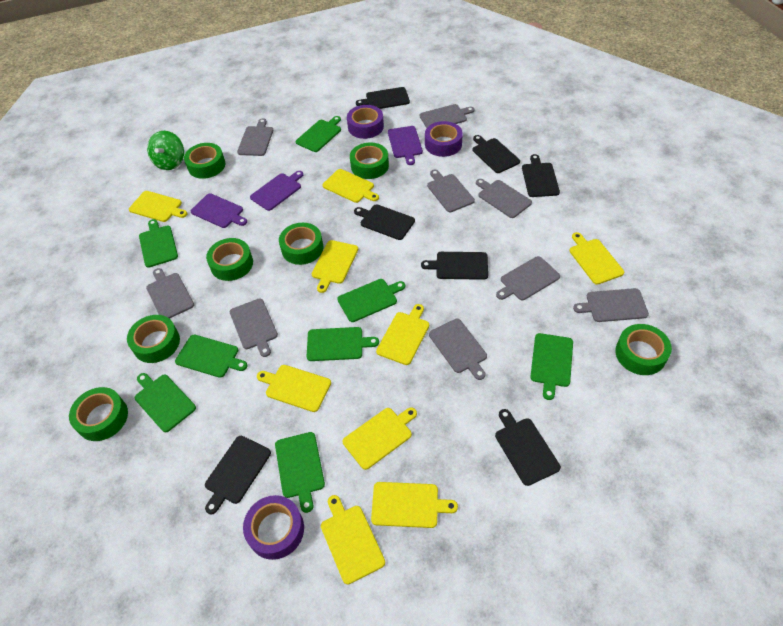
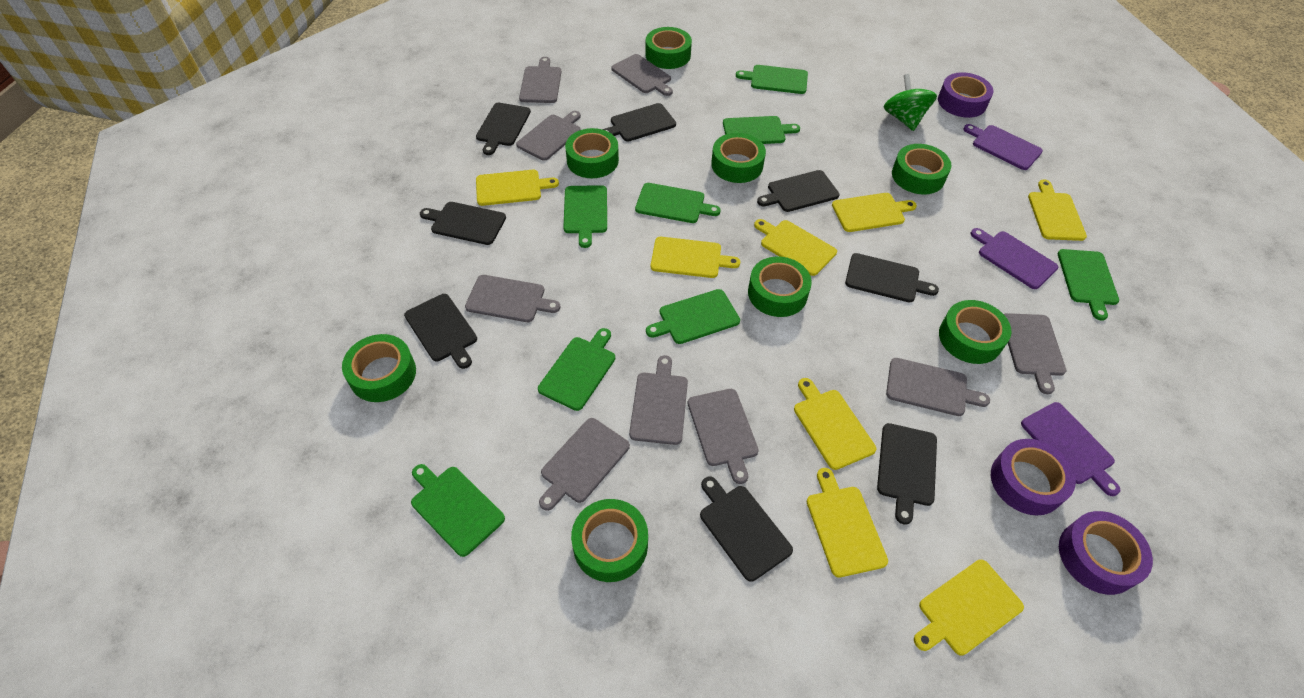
black cutting board: [205,436,271,514] [354,204,415,240] [356,87,410,109] [421,252,488,280] [472,135,520,173] [495,409,561,486] [522,154,560,197] = 7 -> [404,294,477,369] [420,202,506,245] [476,103,531,155] [602,103,676,142] [700,477,793,582] [757,170,840,212] [845,253,939,302] [877,423,937,525] = 8
green tape: [69,387,128,441] [127,315,180,363] [184,143,225,179] [206,238,253,281] [279,223,323,265] [350,142,389,179] [615,324,672,375] = 7 -> [342,334,416,402] [565,128,619,178] [571,499,648,582] [645,27,692,69] [711,133,766,183] [748,256,812,317] [892,144,951,194] [939,300,1011,364] = 8
yellow cutting board: [129,191,187,222] [257,365,331,412] [312,240,358,293] [321,495,385,584] [322,169,379,203] [343,407,417,470] [371,482,458,528] [376,304,429,365] [569,232,624,285] = 9 -> [476,170,559,206] [651,237,740,278] [754,219,837,276] [794,378,876,470] [807,468,888,577] [832,193,917,232] [914,559,1024,656] [1028,180,1087,241] = 8

